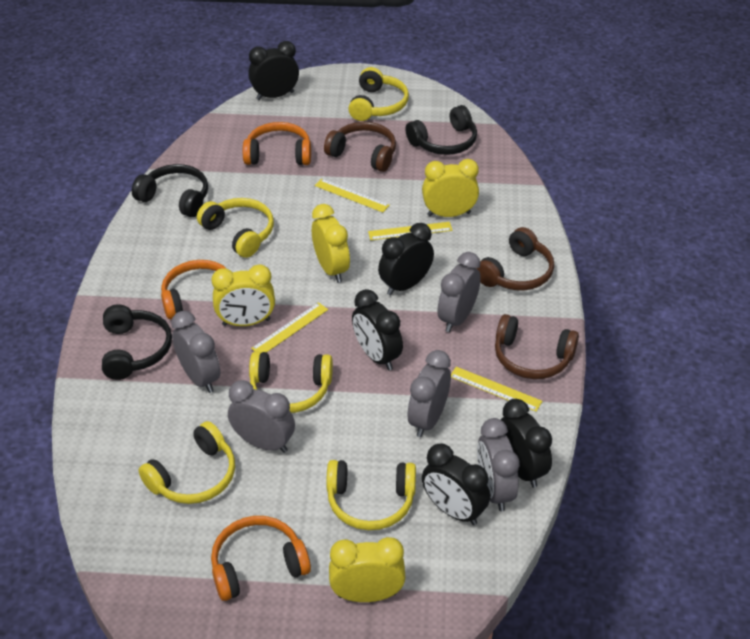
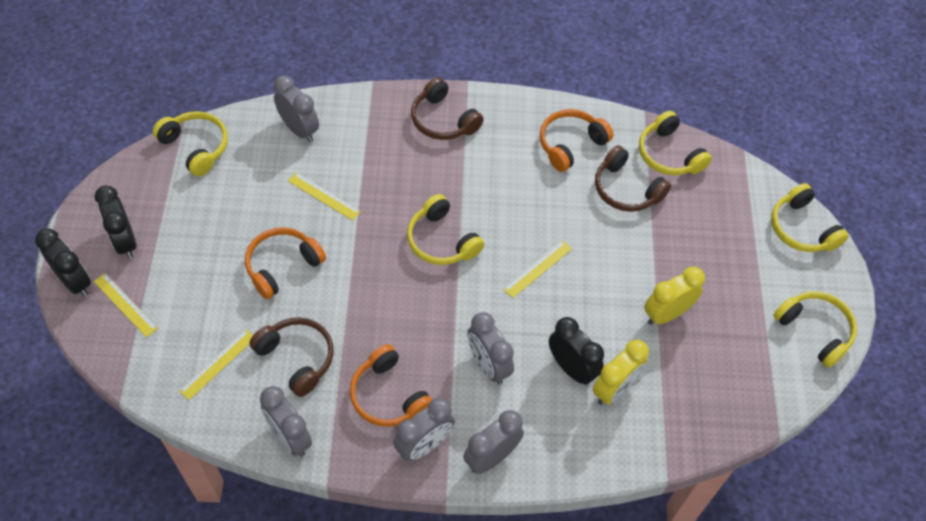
black clock: [248,41,299,100] [352,289,403,370] [378,223,434,295] [422,443,490,525] [501,399,552,488] = 5 -> [35,228,91,297] [94,185,137,259] [549,317,604,385] = 3
black headphones: [102,305,172,380] [132,164,208,217] [406,105,477,155] = 3 -> none = 0
yellow clock: [212,264,275,326] [312,204,350,283] [329,537,406,602] [422,159,479,217] = 4 -> [593,340,649,405] [644,267,705,325] = 2

